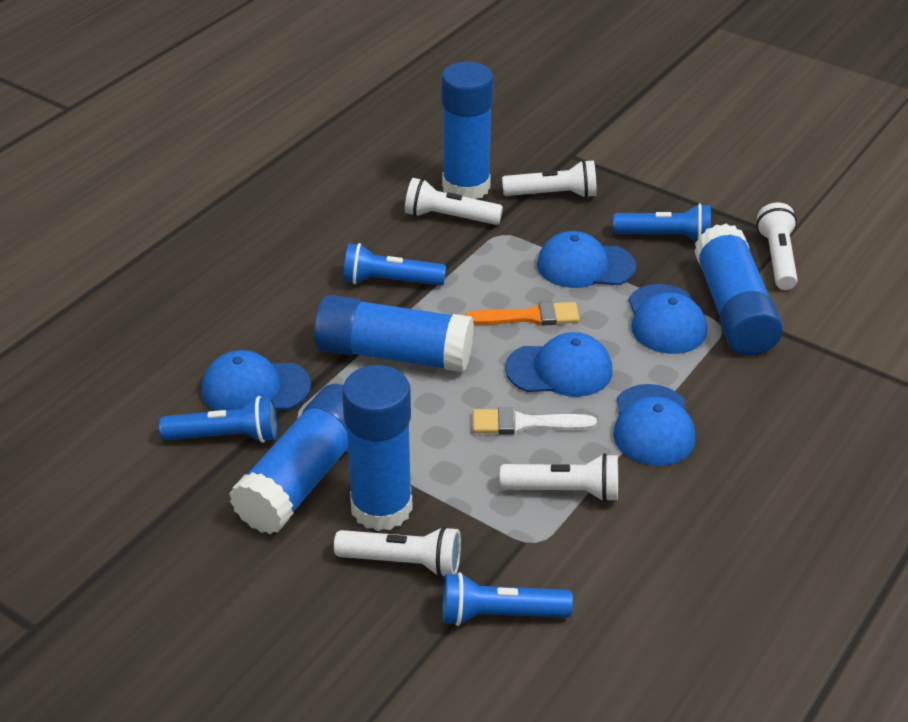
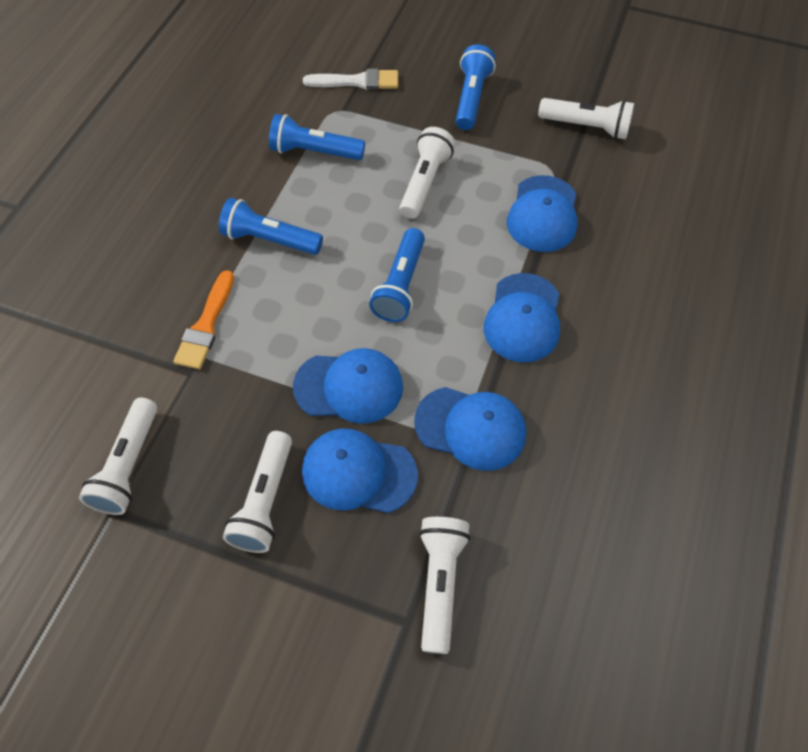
blue glue stick: [229,384,348,535] [314,295,474,372] [342,365,413,531] [441,62,494,199] [694,223,783,356] = 5 -> none = 0

